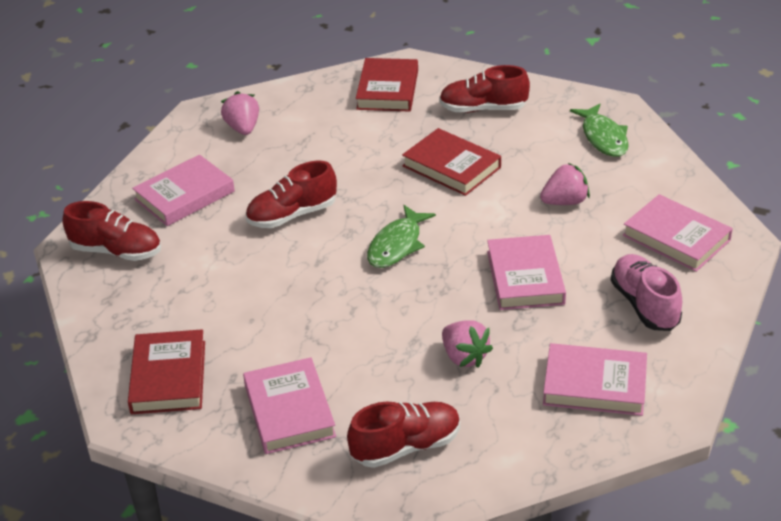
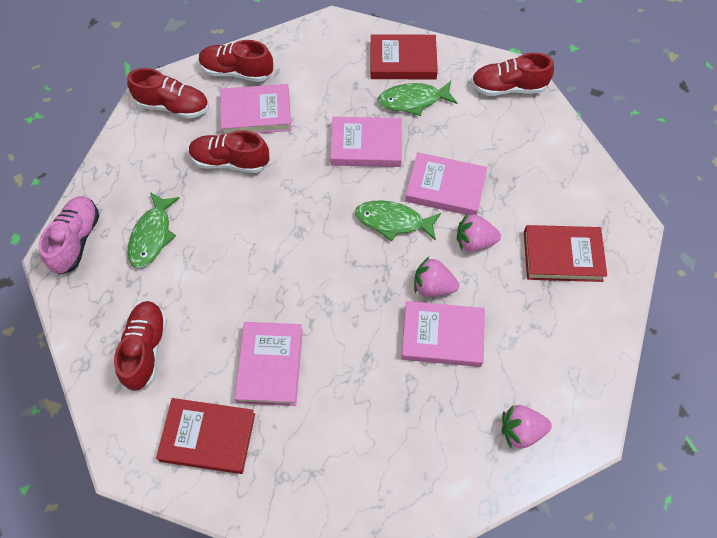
green fish: [367,205,436,268] [570,104,629,157] = 2 -> [128,192,180,268] [355,200,441,241] [378,81,457,116] = 3
red shoe: [62,201,161,261] [246,161,337,228] [347,402,460,468] [439,65,530,113] = 4 -> [114,301,167,391] [127,68,209,119] [189,130,269,173] [199,40,273,82] [471,53,554,96] = 5

